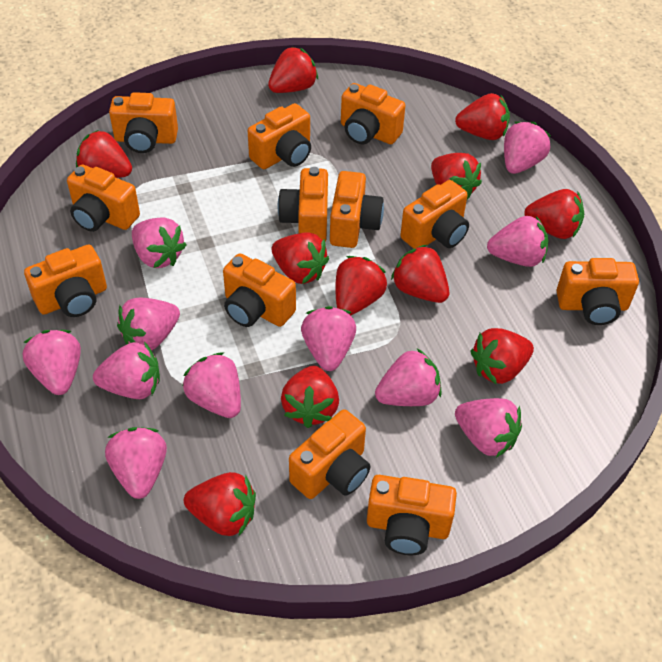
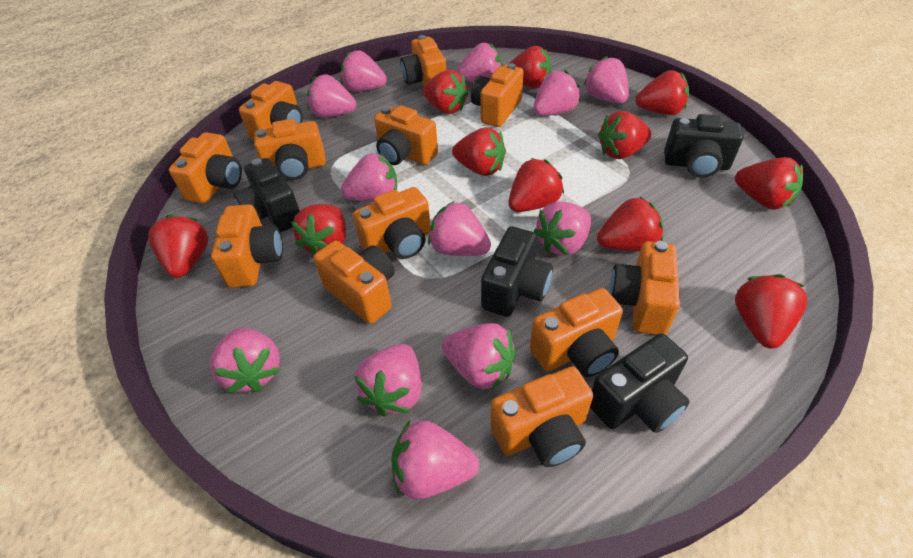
black camera: none = 0 -> [234,158,300,232] [481,226,553,317] [590,333,690,433] [664,114,743,178] = 4
pink strawberry: [23,330,81,395] [93,342,160,399] [105,427,167,499] [117,297,180,351] [132,217,186,268] [182,352,241,418] [301,306,356,371] [375,349,442,406] [455,398,522,458] [487,216,548,267] [504,122,551,174] = 11 -> [210,328,280,393] [307,74,356,117] [341,50,387,92] [341,153,397,202] [355,344,422,417] [391,420,479,499] [428,201,491,256] [442,323,516,391] [456,43,502,82] [533,70,580,116] [533,202,591,256] [584,56,629,103] = 12

